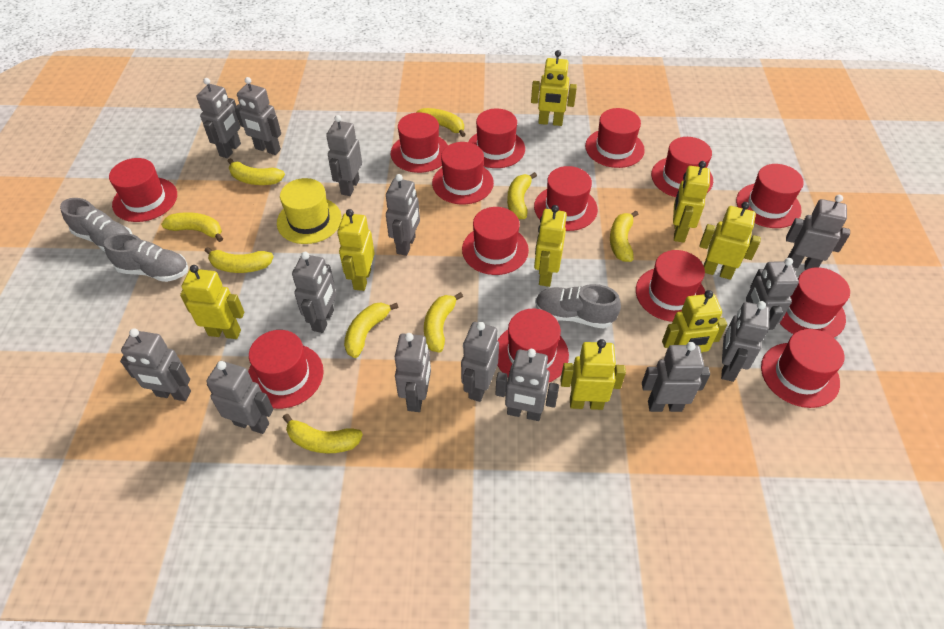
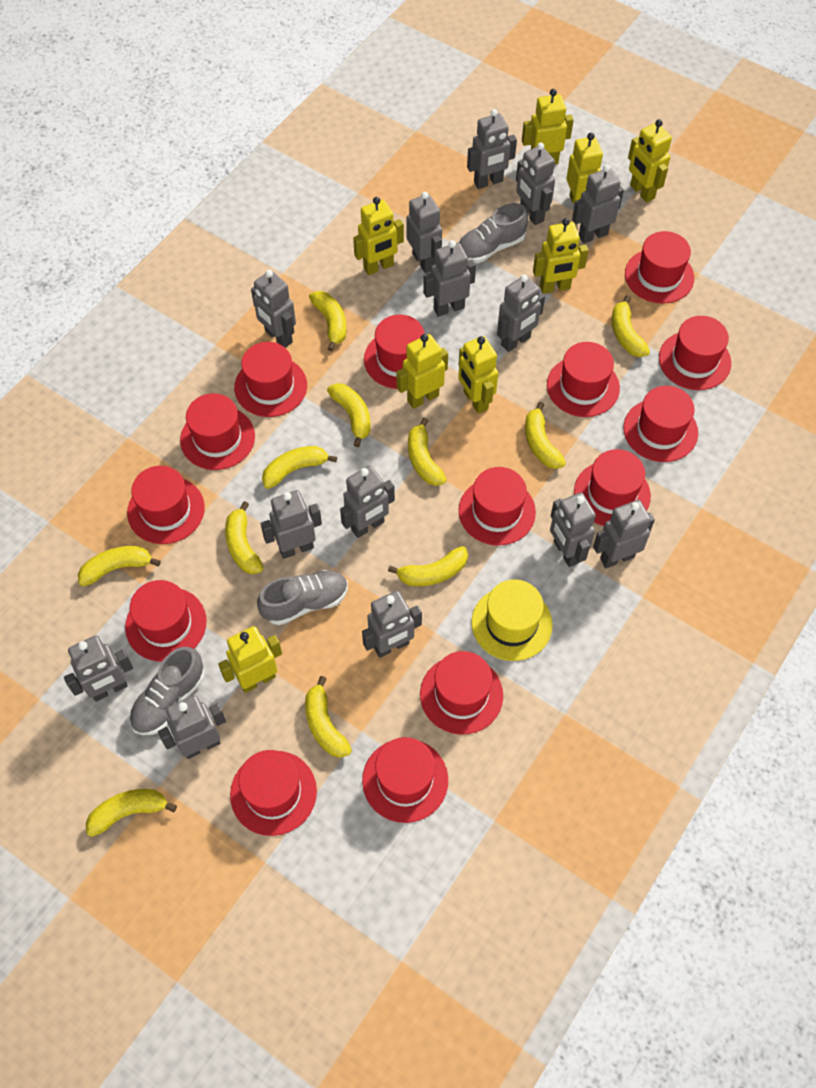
yellow banana: [161,212,223,242] [205,247,274,273] [228,158,285,185] [283,414,363,453] [344,302,399,358] [416,108,466,137] [424,292,463,352] [507,172,537,219] [610,211,638,262] = 9 -> [78,546,161,586] [86,789,177,837] [225,501,263,574] [262,446,337,489] [305,676,352,758] [309,291,346,351] [327,383,371,447] [388,546,468,586] [408,418,447,486] [525,402,566,469] [612,295,650,357] = 11

